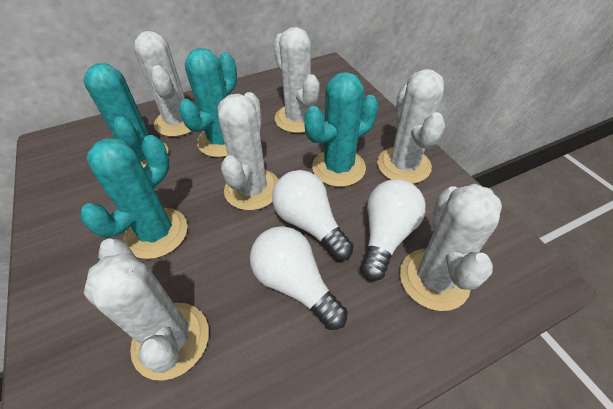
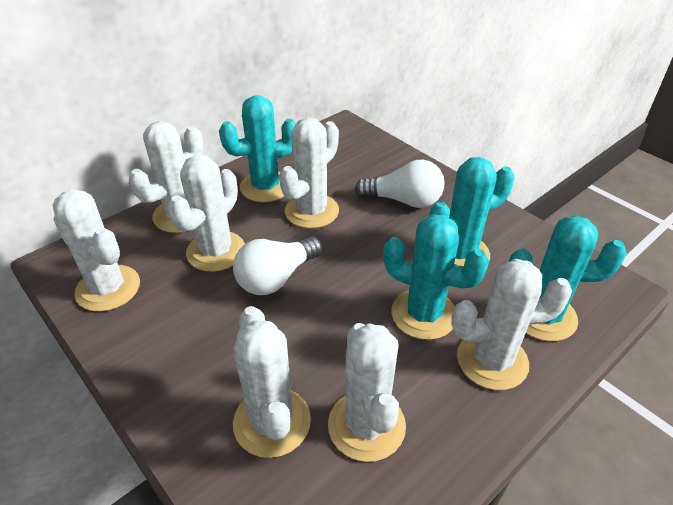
white cactus: [84,239,209,381] [134,31,192,137] [218,92,278,211] [273,27,320,133] [377,69,445,184] [400,184,502,311] = 6 -> [53,189,140,312] [129,121,203,233] [167,155,245,272] [233,306,311,458] [279,117,339,228] [328,323,406,462] [451,259,572,390] = 7
white light bulb: [250,226,348,330] [272,170,354,261] [360,179,426,281] = 3 -> [233,236,322,295] [355,160,444,208] = 2

